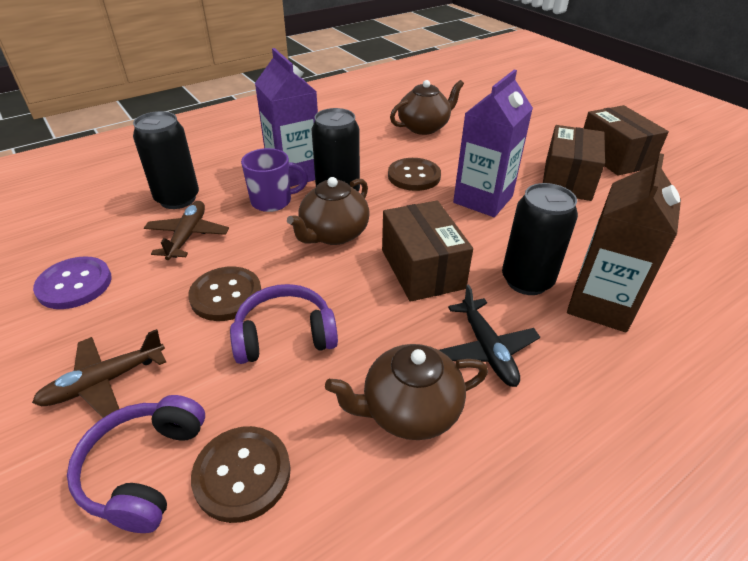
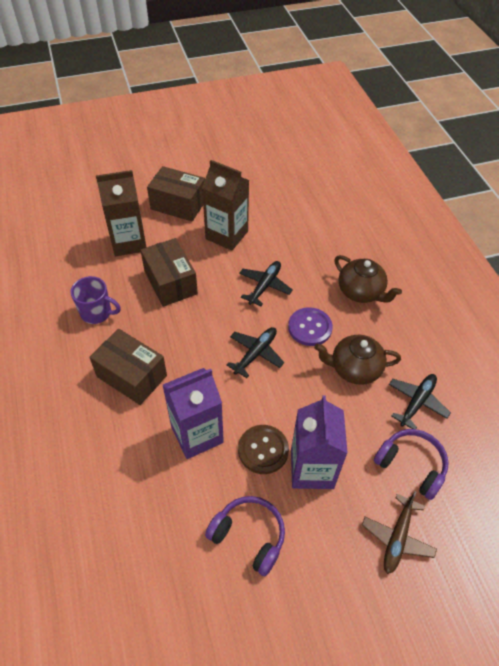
black can: [133,111,199,209] [311,108,360,192] [502,183,578,295] = 3 -> none = 0
black plane: [440,284,540,387] = 1 -> [227,327,284,378] [239,261,293,306] [389,374,451,429] = 3
brown button: [188,266,261,321] [191,426,291,523] [388,158,441,191] = 3 -> [238,425,289,474] = 1
brown carton: [567,153,681,332] = 1 -> [96,170,146,256] [202,160,249,251] = 2
brown plane: [32,329,166,418] [144,201,229,260] = 2 -> [362,492,437,574] = 1
brown teapot: [287,177,370,245] [325,344,488,440] [390,80,464,135] = 3 -> [314,335,401,385] [334,255,402,303] = 2

